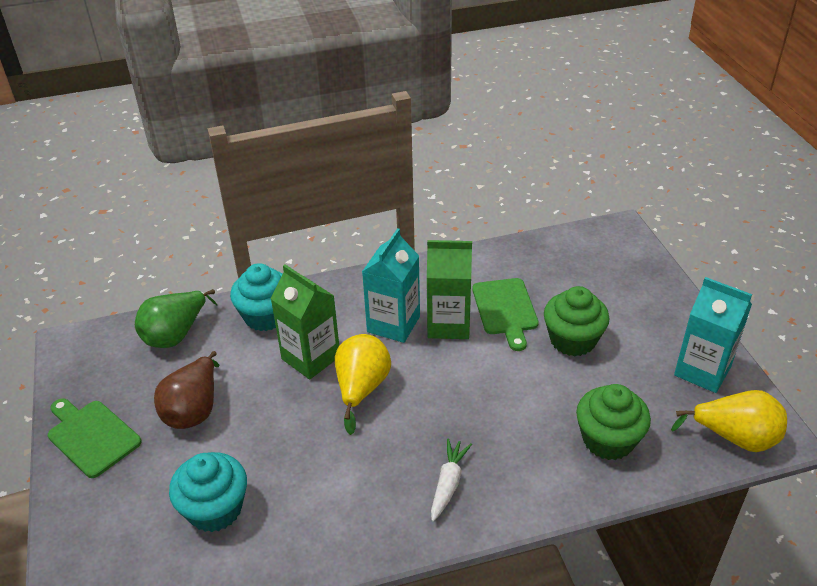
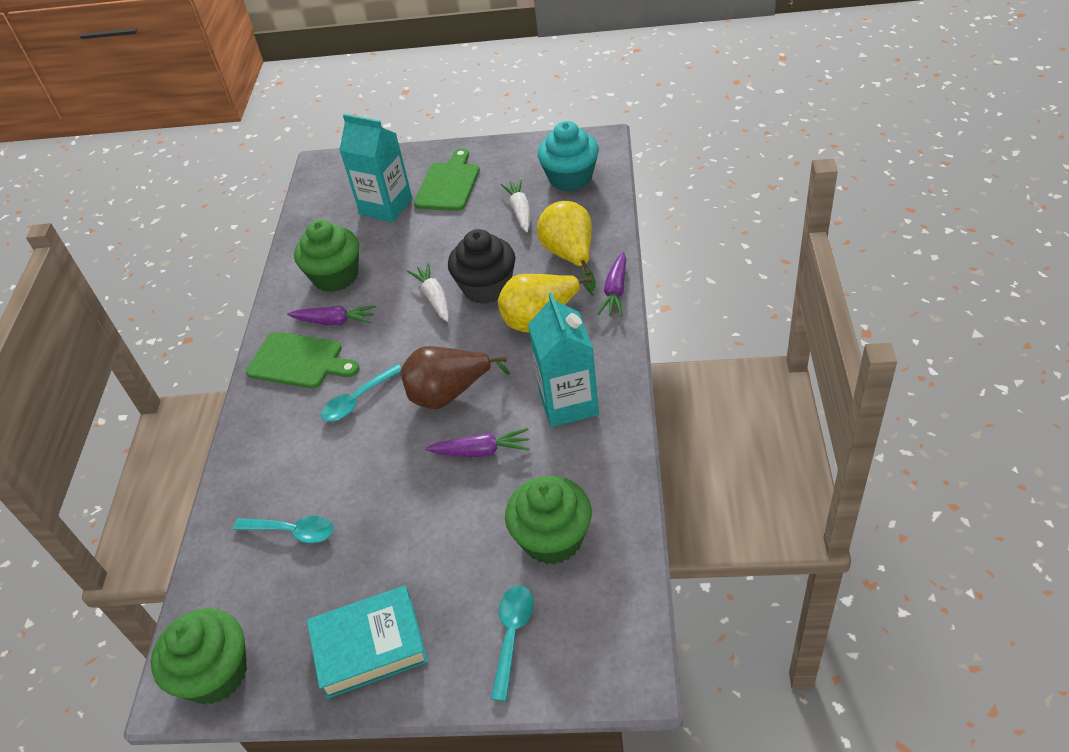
black cupcake: none = 0 -> [448,229,515,304] = 1
green carton: [270,264,339,380] [427,240,472,339] = 2 -> none = 0
green cupcake: [544,286,610,356] [576,384,651,460] = 2 -> [151,608,247,704] [294,220,359,292] [505,476,592,564] = 3
green pear: [135,289,217,348] = 1 -> none = 0
purple carrot: none = 0 -> [287,306,376,325] [425,428,530,457] [597,252,626,316] = 3
turquoise book: none = 0 -> [307,586,428,699] = 1
turquoise cupcake: [169,452,247,532] [230,263,283,331] = 2 -> [538,121,599,191] = 1
turquoise spoon: none = 0 -> [233,516,334,543] [321,364,402,421] [491,585,534,701] = 3
white carrot: [431,438,472,522] = 1 -> [407,263,449,322] [501,179,530,232] = 2

